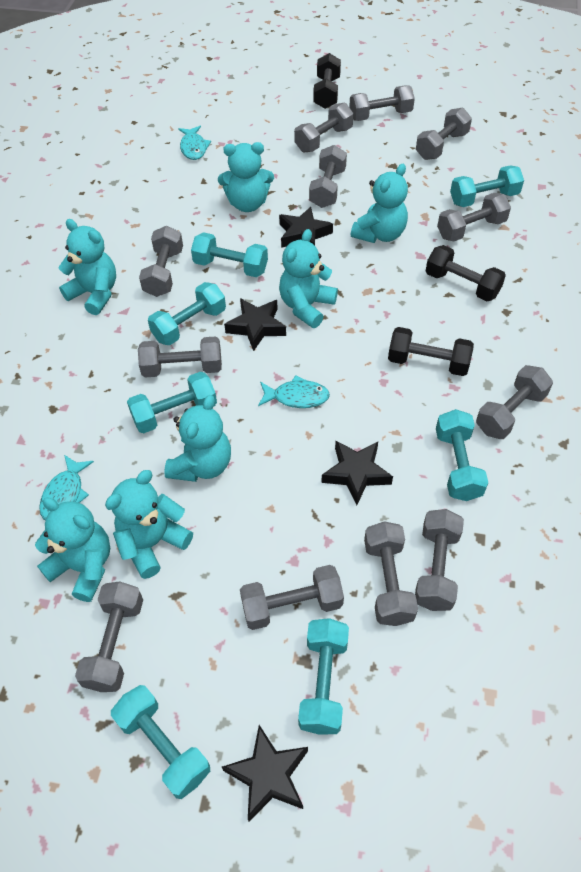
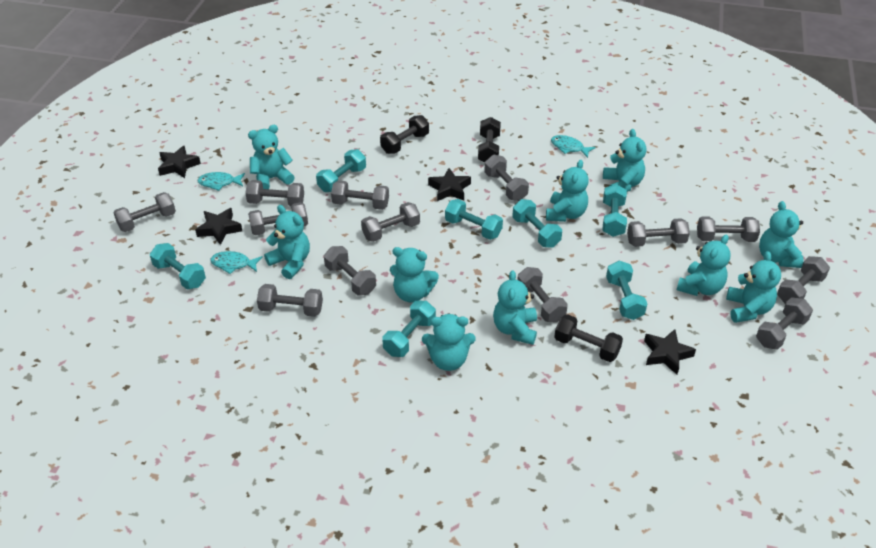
grey dumbbell: [75,581,143,692] [138,336,222,378] [139,226,183,297] [240,565,344,630] [294,103,354,152] [309,145,347,208] [349,85,415,121] [364,521,418,626] [415,509,464,611] [416,107,472,160] [437,193,511,241] [476,365,553,439] = 12 -> [113,192,176,232] [245,180,304,206] [248,202,308,235] [257,284,323,317] [324,246,376,296] [331,180,389,210] [361,202,420,242] [484,155,529,201] [517,267,568,323] [627,218,690,247] [697,216,760,242] [756,297,813,350] [777,256,830,304] = 13
turquoise teddy bear: [35,497,110,602] [58,219,116,315] [105,470,193,579] [164,395,231,482] [218,142,274,212] [279,229,338,328] [351,164,408,243] = 7 -> [248,125,295,189] [264,205,310,279] [390,247,439,303] [422,314,476,371] [493,270,537,345] [546,160,589,222] [603,129,646,192] [677,235,731,296] [726,251,781,323] [759,201,804,268] = 10

